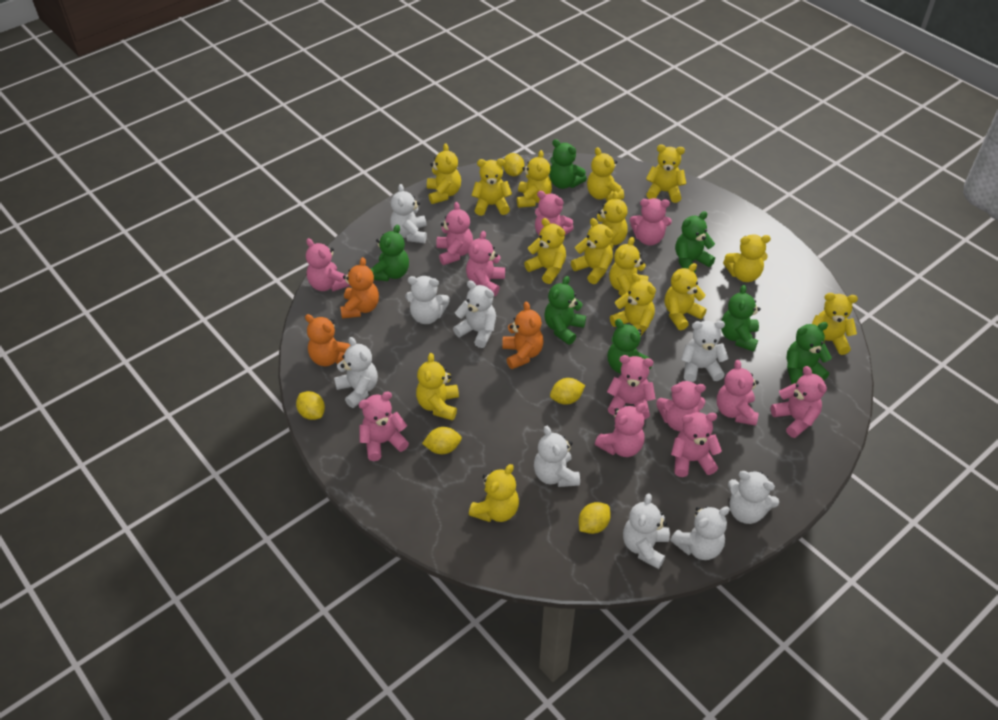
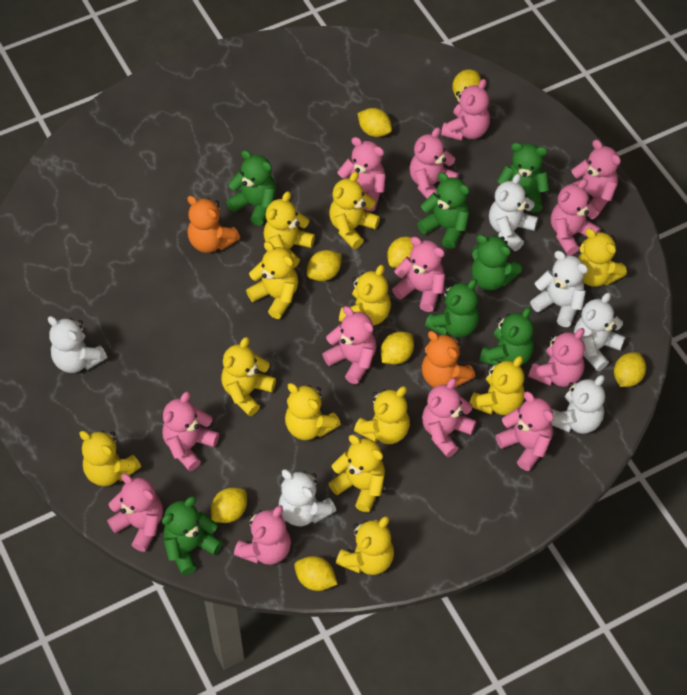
orange teddy bear: [305,314,351,366] [340,257,379,319] [502,301,544,369] = 3 -> [187,196,240,253] [422,331,475,388] = 2
pink teddy bear: [306,238,350,291] [359,391,409,461] [436,202,473,265] [466,231,505,296] [535,191,574,236] [595,403,645,457] [607,355,656,420] [630,198,672,246] [656,380,706,431] [671,412,722,477] [717,360,759,426] [771,366,827,438] = 12 -> [107,474,163,552] [162,392,219,471] [234,505,291,565] [322,306,377,384] [337,137,386,212] [392,237,445,312] [410,127,459,199] [422,378,476,457] [441,79,490,141] [495,392,554,471] [528,328,585,387] [551,179,601,255] [569,140,621,215] = 13
white teddy bear: [334,337,378,408] [390,184,427,243] [405,276,450,324] [453,280,496,348] [534,426,580,487] [623,493,670,569] [670,506,730,560] [681,321,729,382] [728,470,779,524] = 9 -> [48,316,107,373] [279,469,336,526] [489,174,538,251] [530,251,588,327] [551,375,605,434] [574,293,625,371] = 6
yellow lemon: [296,391,325,420] [422,427,462,454] [503,153,524,176] [550,378,585,405] [579,502,611,534] = 5 -> [211,488,247,523] [294,556,338,591] [307,250,342,281] [358,108,392,137] [381,332,414,365] [387,237,414,268] [452,69,481,98] [614,352,646,387] = 8
yellow teddy bear: [416,353,459,421] [427,143,461,204] [469,464,519,522] [472,159,512,216] [517,150,552,208] [524,218,566,284] [571,218,613,284] [587,147,624,201] [591,191,628,249] [609,237,649,296] [610,273,656,335] [646,145,686,203] [665,263,707,330] [723,234,771,282] [812,293,858,355] = 15 -> [79,430,141,486] [221,337,276,416] [246,242,298,319] [264,192,315,268] [285,383,341,440] [328,435,385,512] [329,172,380,249] [336,516,394,575] [339,265,391,325] [354,386,410,444] [470,356,525,415] [578,228,627,287] = 12

